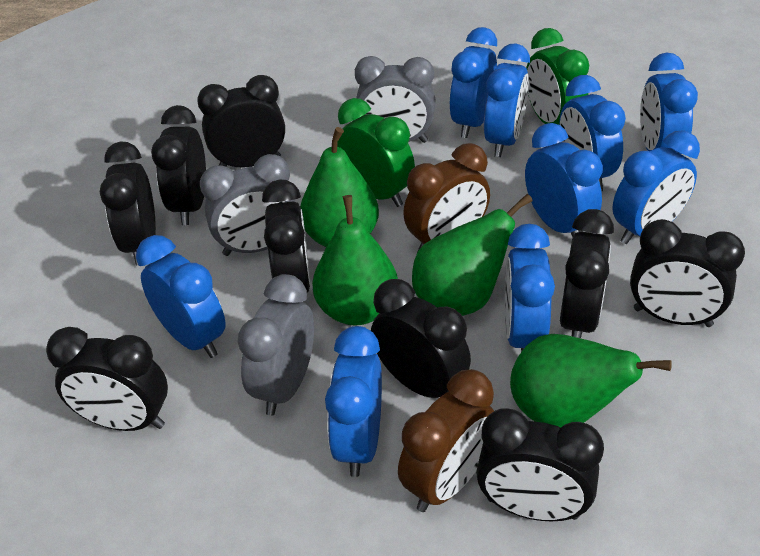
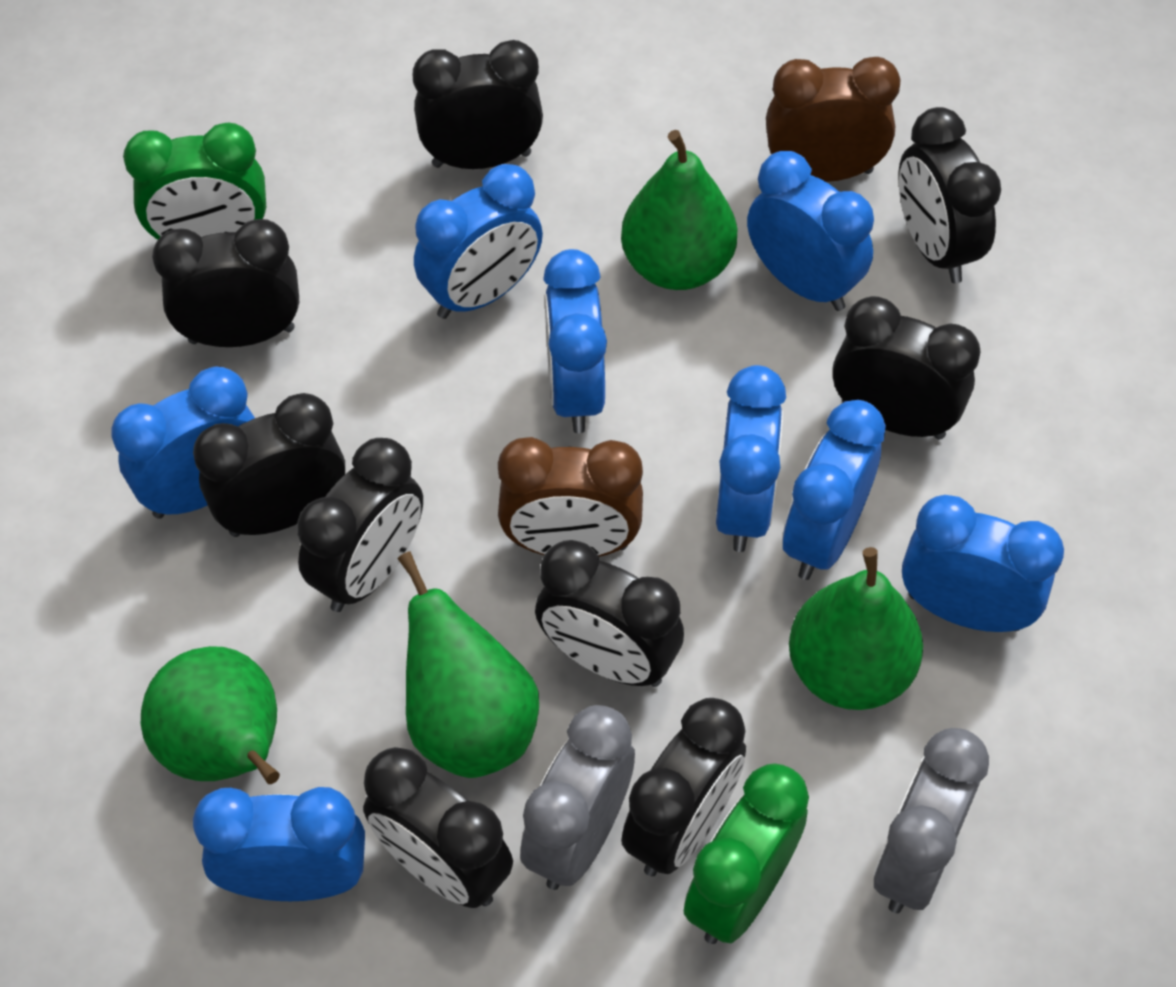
blue clock: [136,235,226,358] [325,326,382,477] [449,27,497,138] [484,43,530,157] [505,224,555,352] [525,123,603,237] [559,75,626,191] [612,130,700,244] [640,52,698,154] = 9 -> [111,366,255,519] [193,787,365,901] [414,164,543,319] [543,249,607,433] [716,365,786,552] [747,151,874,311] [783,400,886,580] [902,495,1064,632] = 8
grey clock: [200,154,295,256] [238,274,314,416] [355,56,436,143] = 3 -> [520,705,635,890] [873,728,989,913] = 2

